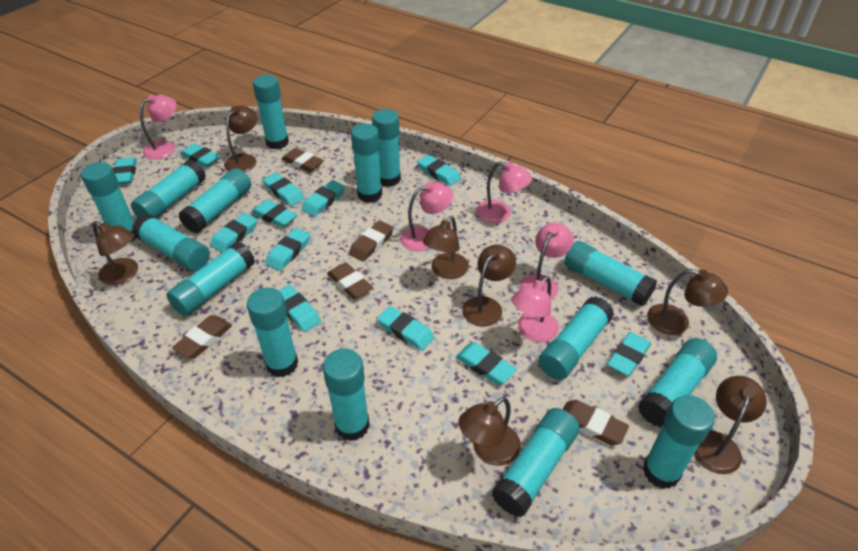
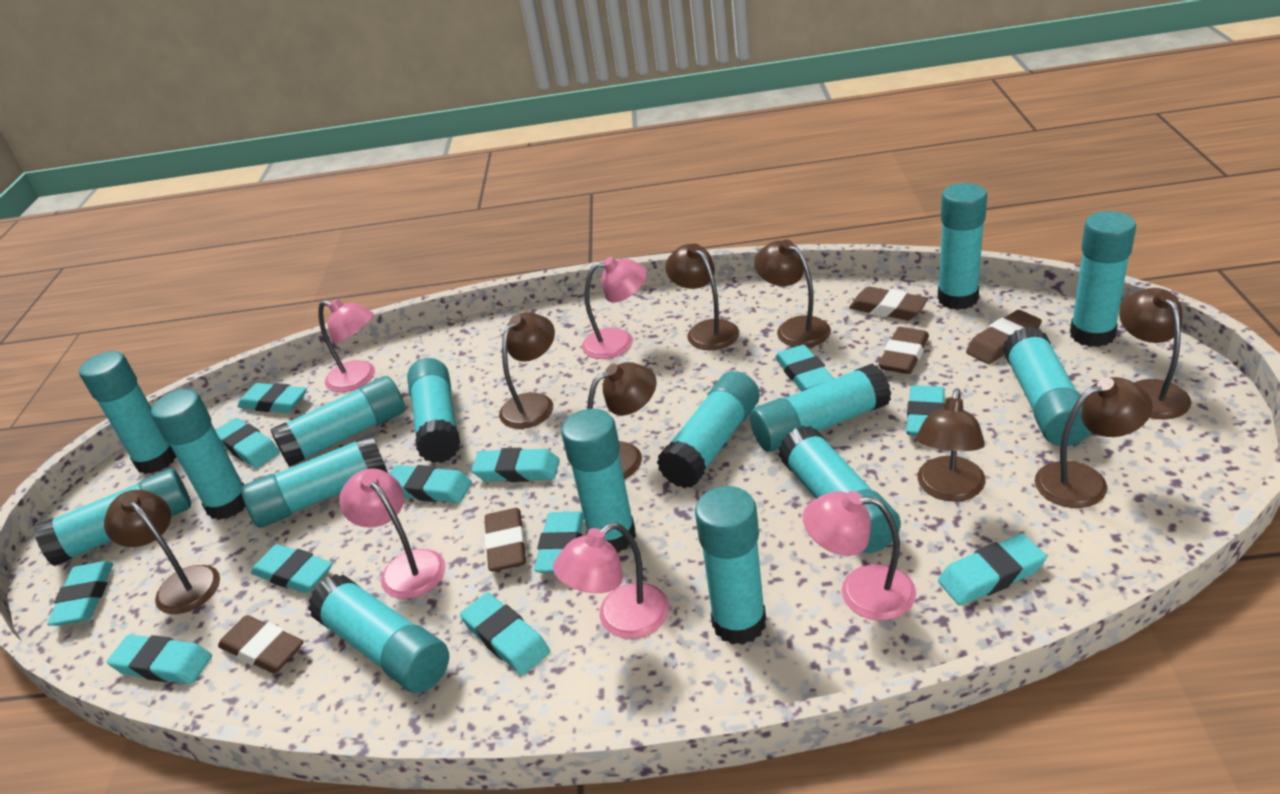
brown lamp: [93,221,138,285] [224,105,257,172] [423,216,469,279] [458,397,521,466] [462,245,516,327] [647,269,728,335] [694,376,767,474] = 7 -> [104,490,220,614] [499,312,555,429] [587,362,656,479] [665,243,739,350] [754,240,831,347] [916,388,986,502] [1035,377,1153,508] [1119,288,1191,419] = 8

